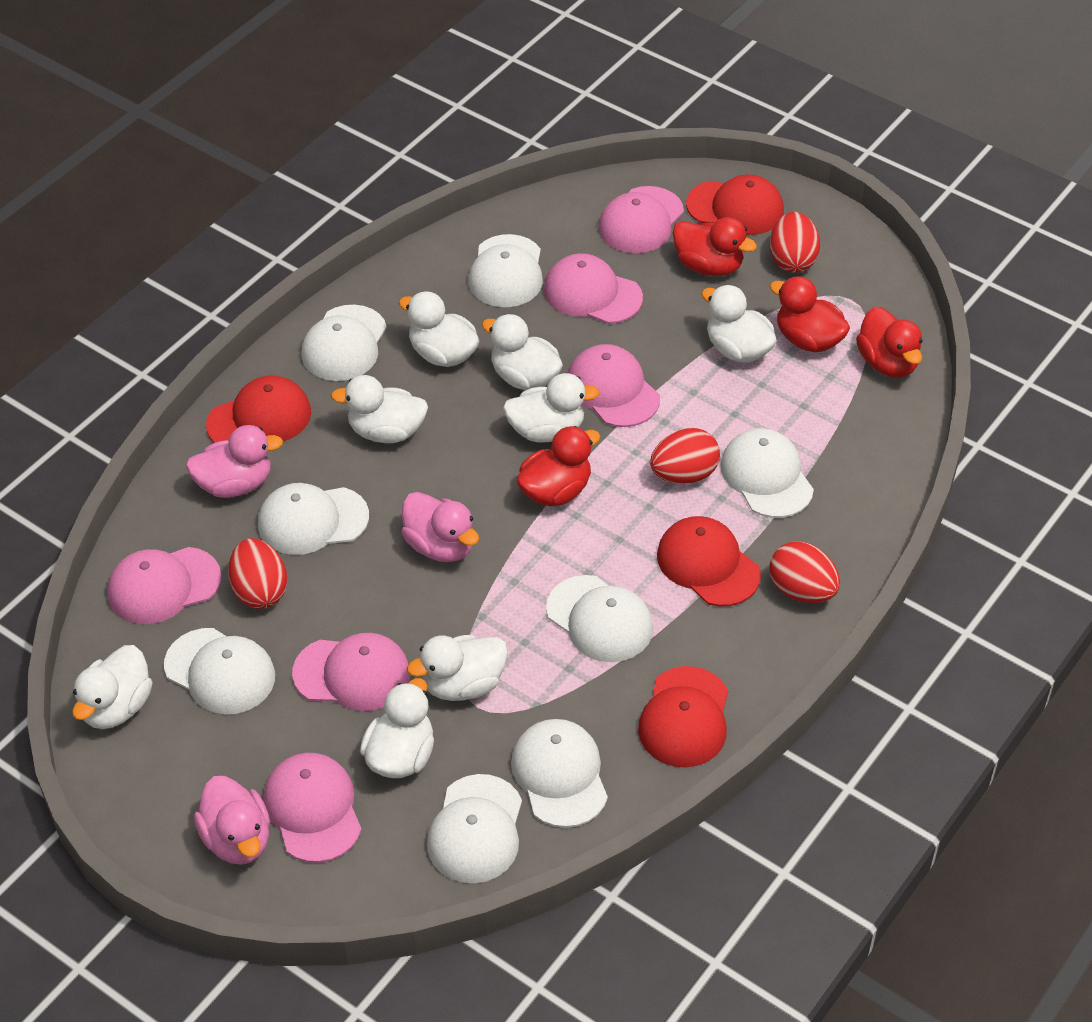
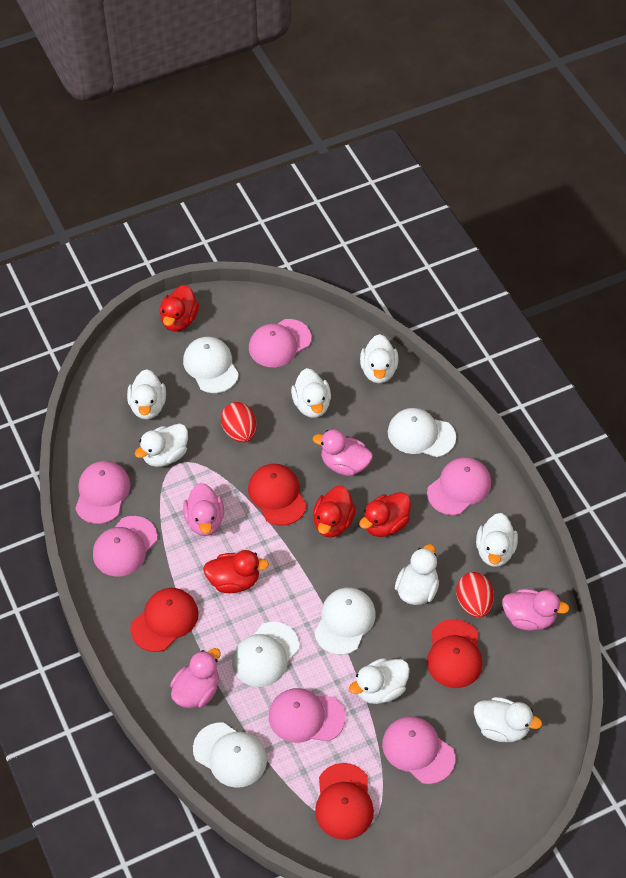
pink duck: [186,425,283,498] [194,776,270,865] [401,492,479,562] = 3 -> [170,648,221,708] [183,483,224,536] [313,429,373,476] [502,589,569,631] = 4
red egg: [228,538,287,609] [650,428,720,484] [769,542,840,603] [770,212,820,273] = 4 -> [221,402,257,443] [456,572,494,618] = 2
white cap: [164,628,275,714] [258,483,369,555] [302,305,387,381] [427,774,522,883] [468,234,543,307] [511,719,608,828] [546,575,653,662] [721,428,814,518] = 8 -> [183,337,239,393] [193,722,267,788] [232,622,299,687] [314,588,376,655] [388,408,456,457] = 5

